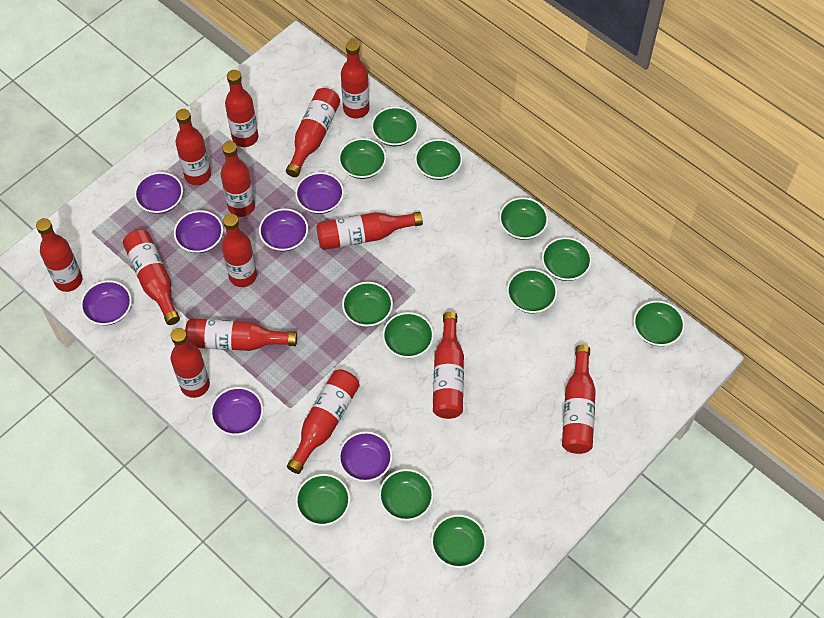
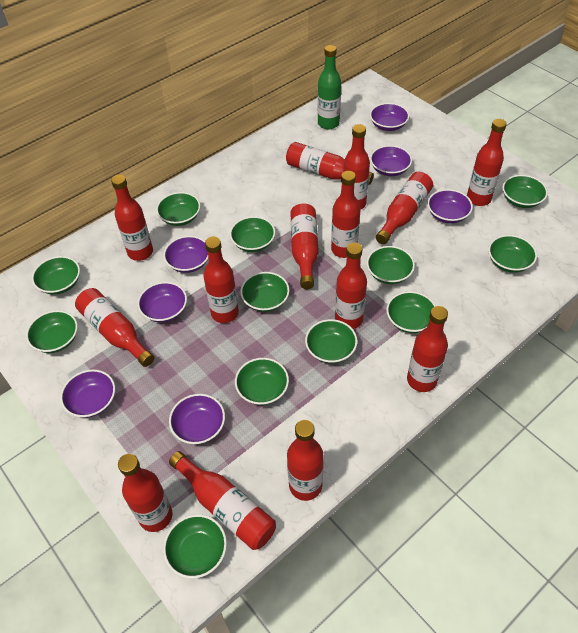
green bottle: none = 0 -> [318,45,341,129] = 1

